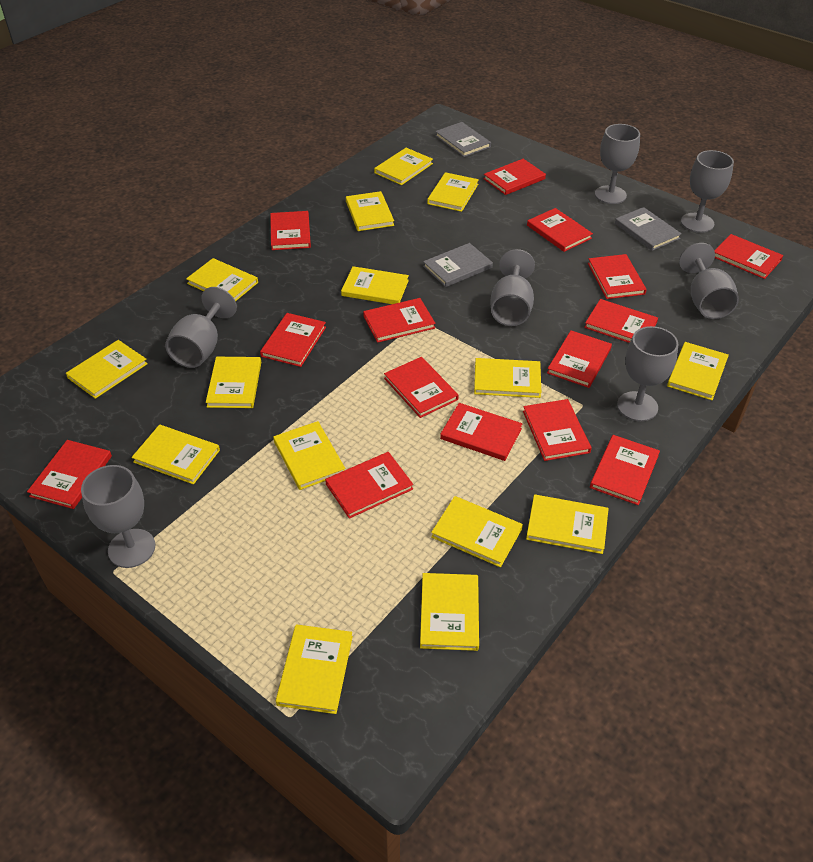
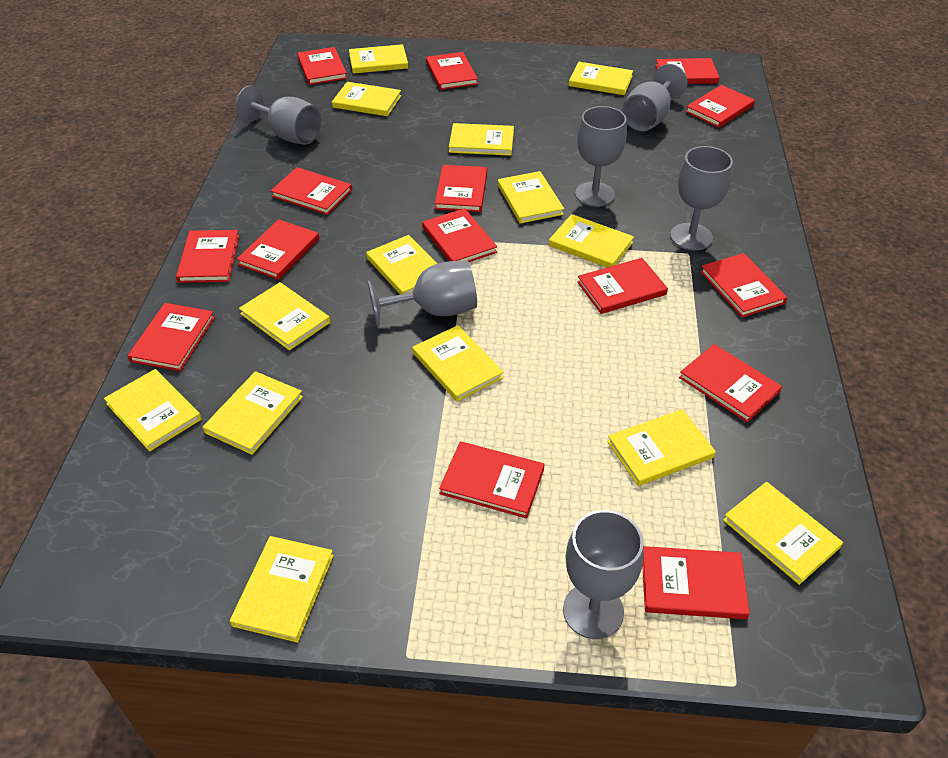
grey book: [423,243,493,287] [435,122,491,157] [615,207,682,251] = 3 -> none = 0
grey goblet: [81,465,155,568] [165,287,237,368] [490,249,535,326] [595,124,640,204] [617,326,678,421] [679,243,739,319] [681,150,734,233] = 7 -> [235,85,321,145] [368,260,477,327] [563,510,644,639] [575,106,627,207] [622,64,688,131] [670,146,733,251] = 6
yellow book: [66,340,148,399] [132,424,220,484] [186,258,258,302] [206,357,261,408] [273,421,345,490] [276,624,353,714] [341,266,409,304] [346,191,394,231] [374,148,433,185] [420,573,479,651] [427,172,479,212] [431,496,523,567] [474,358,541,398] [526,494,609,554] [667,342,729,400] = 15 -> [104,369,202,452] [203,371,303,455] [230,536,334,643] [239,282,330,351] [332,82,401,116] [349,44,408,74] [366,235,437,295] [412,325,504,402] [449,123,514,156] [498,171,564,224] [549,214,634,267] [569,62,633,95] [607,409,716,486] [723,482,843,585] = 14

